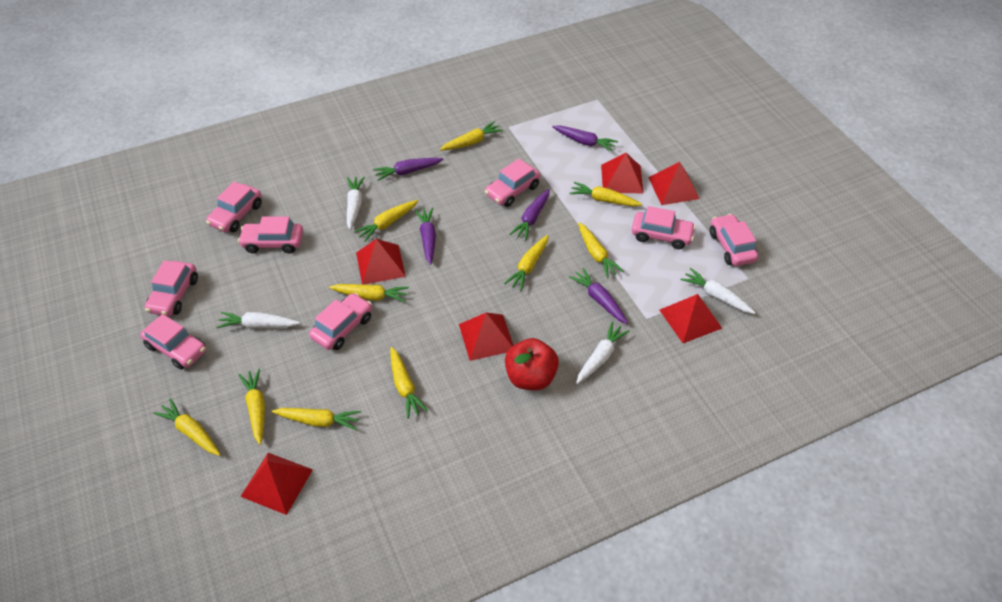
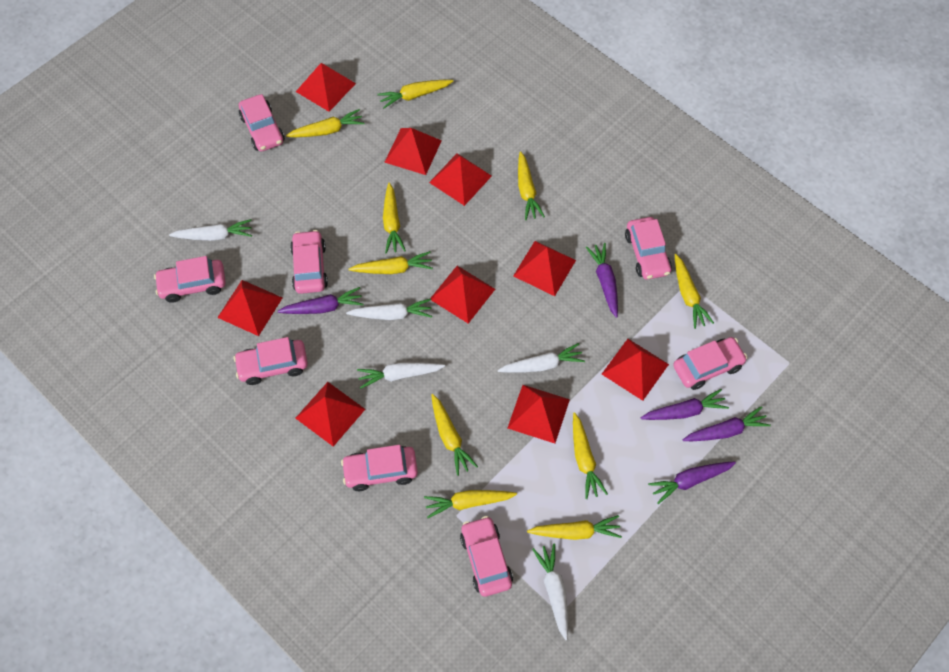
red apple: [505,338,559,390] = 1 -> none = 0
red pyramid: [240,453,313,515] [356,239,406,285] [459,312,514,361] [601,153,644,193] [648,162,700,205] [660,294,722,343] = 6 -> [217,280,282,336] [296,63,356,112] [296,382,365,447] [384,128,442,175] [429,154,492,206] [430,266,495,324] [508,385,570,443] [513,241,576,296] [602,339,669,401] = 9
white carrot: [216,312,300,329] [347,177,365,230] [576,322,630,384] [681,268,756,314] = 4 -> [169,219,252,241] [346,299,432,320] [357,362,445,389] [498,343,585,373] [532,544,568,640] = 5

